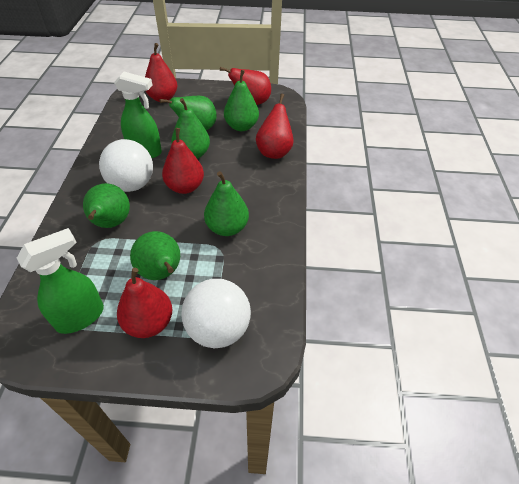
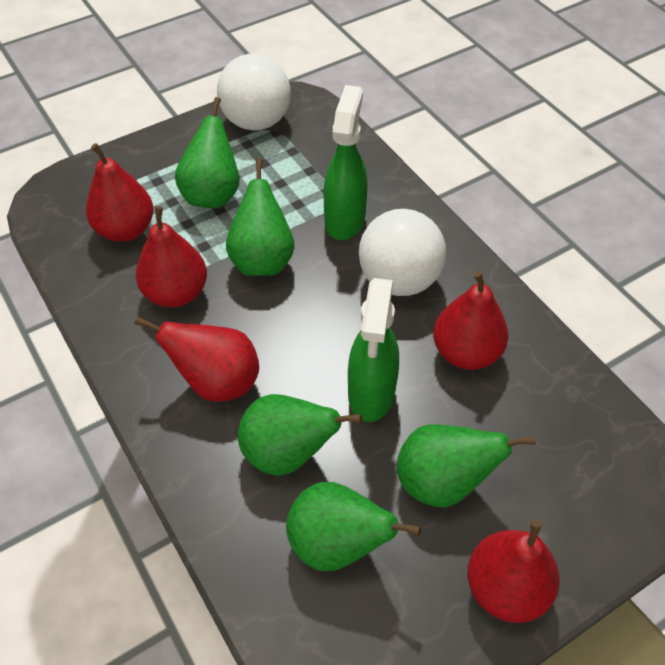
green pear: [83,183,130,228] [130,231,180,280] [160,96,217,130] [171,98,210,159] [204,171,249,236] [224,70,259,131] = 6 -> [175,97,240,208] [226,158,294,276] [238,394,362,476] [286,482,421,571] [397,424,536,508] = 5

